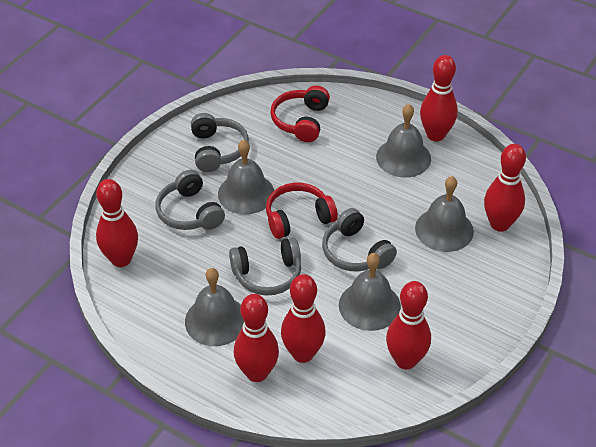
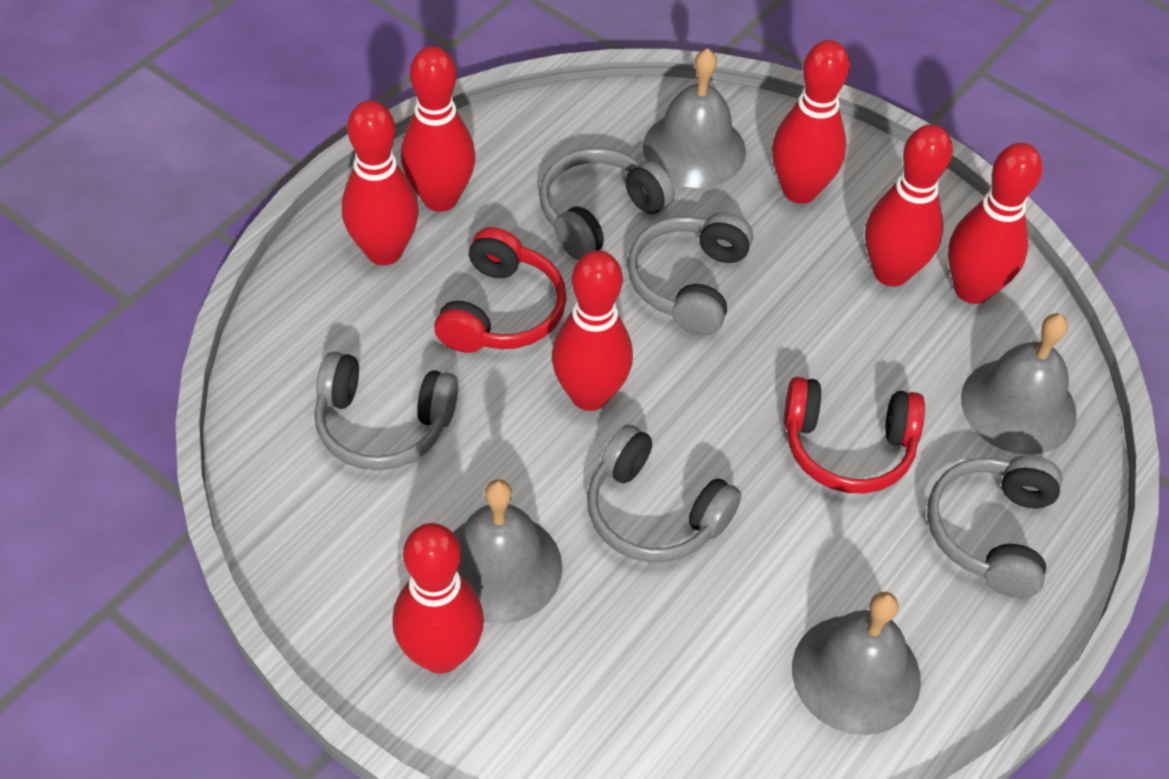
grey bell: [185,268,244,346] [218,139,274,214] [339,253,401,331] [376,104,431,178] [415,176,474,252] = 5 -> [453,479,562,624] [643,48,746,188] [792,592,921,735] [961,314,1077,455] = 4
grey headphones: [155,170,225,230] [191,113,249,172] [229,237,301,296] [322,208,397,271] = 4 -> [314,352,458,471] [539,148,675,260] [587,424,742,563] [627,212,753,336] [927,455,1062,598] = 5
red bowling pin: [96,179,138,267] [234,294,279,382] [281,274,326,363] [386,281,431,369] [420,55,458,141] [484,144,526,232] = 6 -> [342,100,419,265] [392,523,484,674] [401,46,475,212] [551,250,633,411] [772,40,850,204] [865,124,953,286] [948,143,1043,304] = 7

